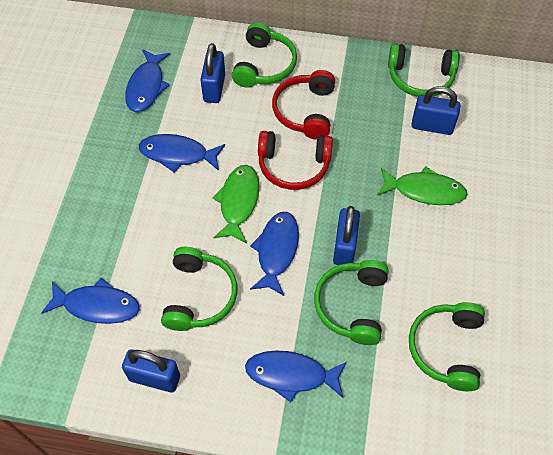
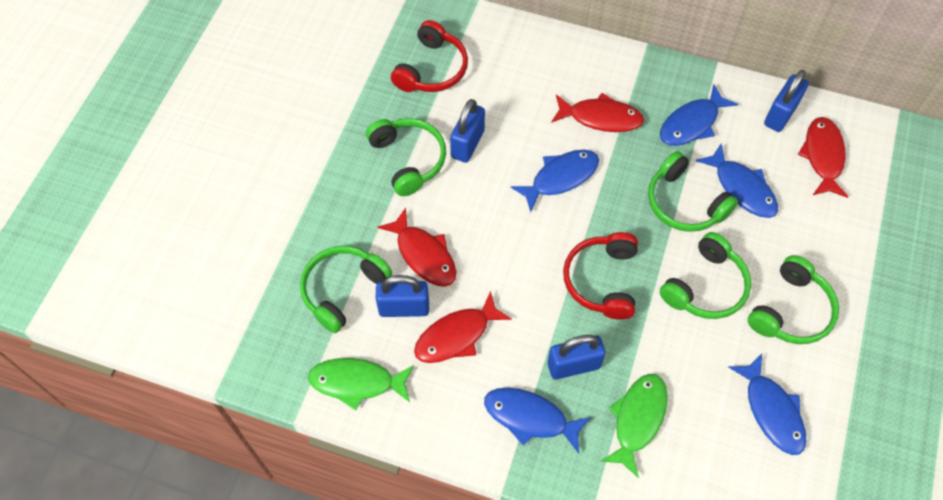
red fish: none = 0 -> [378,208,456,287] [414,291,512,363] [551,93,644,132] [798,117,848,198] = 4

